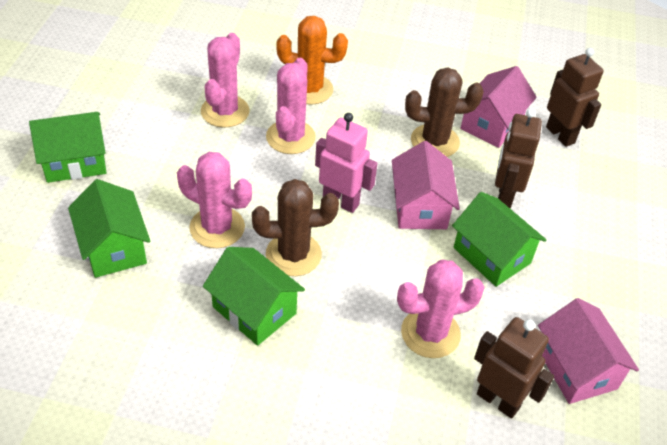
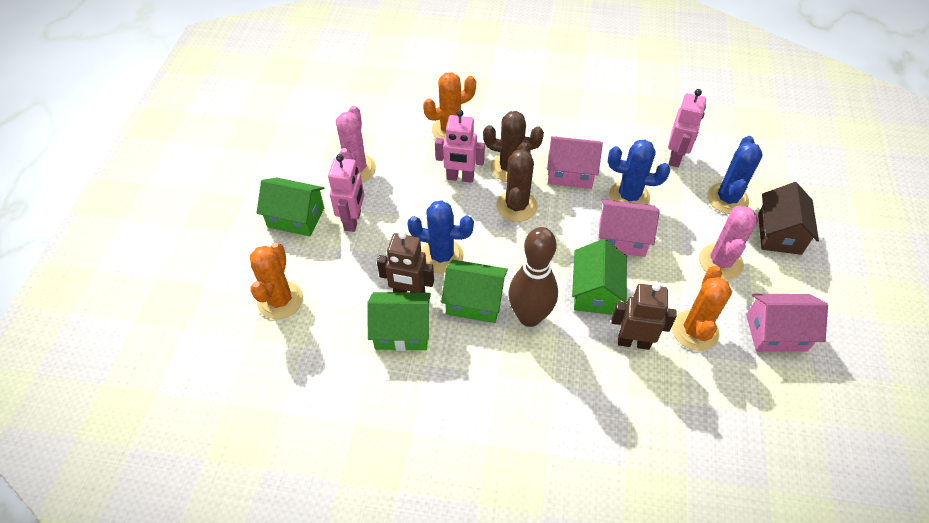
blue cactus: none = 0 -> [407,200,474,274] [608,140,670,205] [707,136,763,214] = 3
brown bowling pin: none = 0 -> [508,227,558,327] = 1
brown house: none = 0 -> [758,182,819,255] = 1
brown robot: [474,317,554,418] [495,109,542,209] [546,48,603,147] = 3 -> [377,231,434,293] [611,283,676,350] = 2
orange cactus: [276,16,348,105] = 1 -> [250,243,303,319] [423,72,476,140] [672,266,732,351] = 3
pink cactus: [177,152,252,248] [201,33,250,128] [266,58,316,154] [397,259,485,358] = 4 -> [336,106,376,182] [699,205,758,279] = 2
pink robot: [315,113,377,213] = 1 -> [328,154,364,232] [435,110,485,183] [668,89,706,167] = 3

